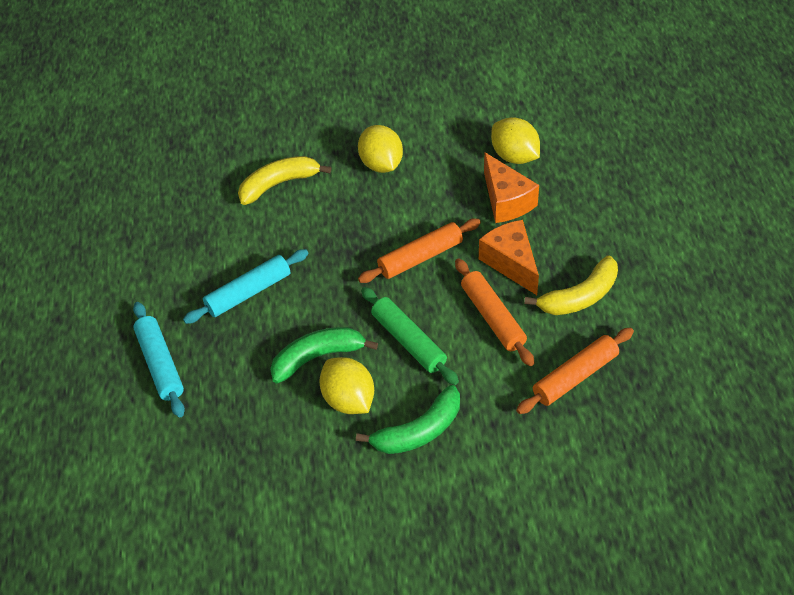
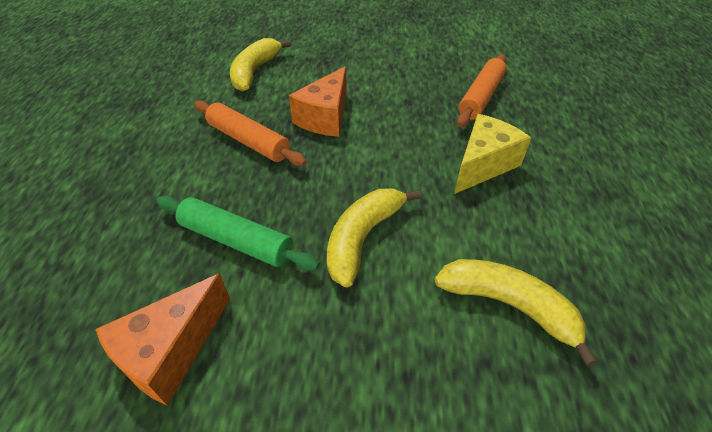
green banana: [270,327,378,384] [356,385,460,454] = 2 -> none = 0
orange rolling pin: [358,219,481,283] [455,259,534,366] [516,328,634,414] = 3 -> [194,100,307,166] [457,54,507,127] = 2
turquoise rolling pin: [133,302,185,417] [183,249,308,324] = 2 -> none = 0
yellow banana: [238,156,331,205] [524,256,618,315] = 2 -> [230,38,291,91] [327,188,421,288] [434,259,598,366] = 3
yellow cheese: none = 0 -> [454,114,531,194] = 1
yellow lemon: [319,357,374,414] [358,125,403,173] [491,117,540,164] = 3 -> none = 0

